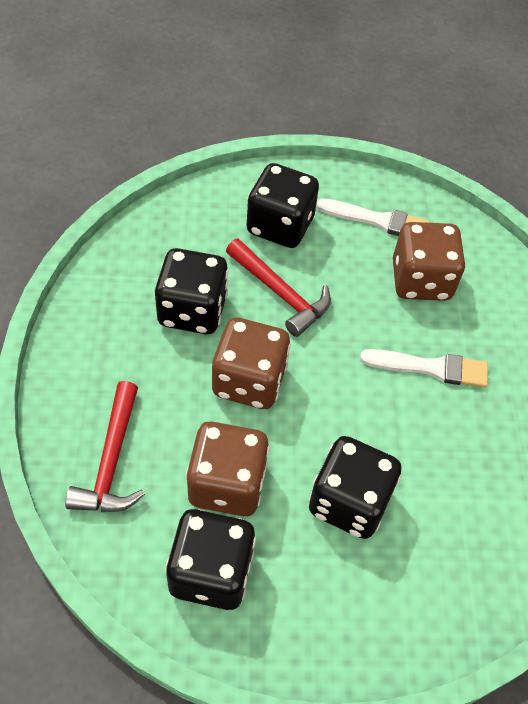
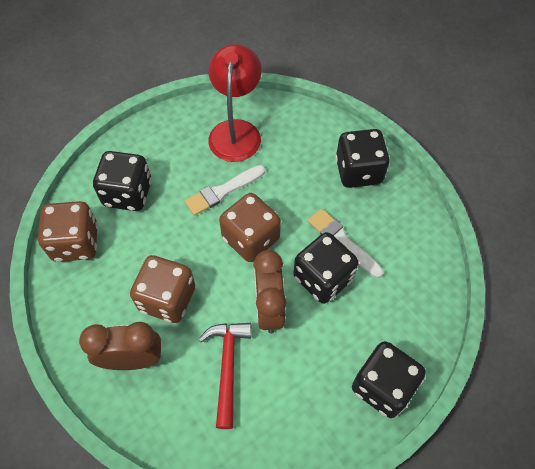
brown clock: none = 0 -> [79,322,161,370] [253,250,286,333] = 2
red hammer: [65,381,145,512] [226,239,331,337] = 2 -> [198,323,252,429] = 1
red lamp: none = 0 -> [208,44,262,162] = 1

